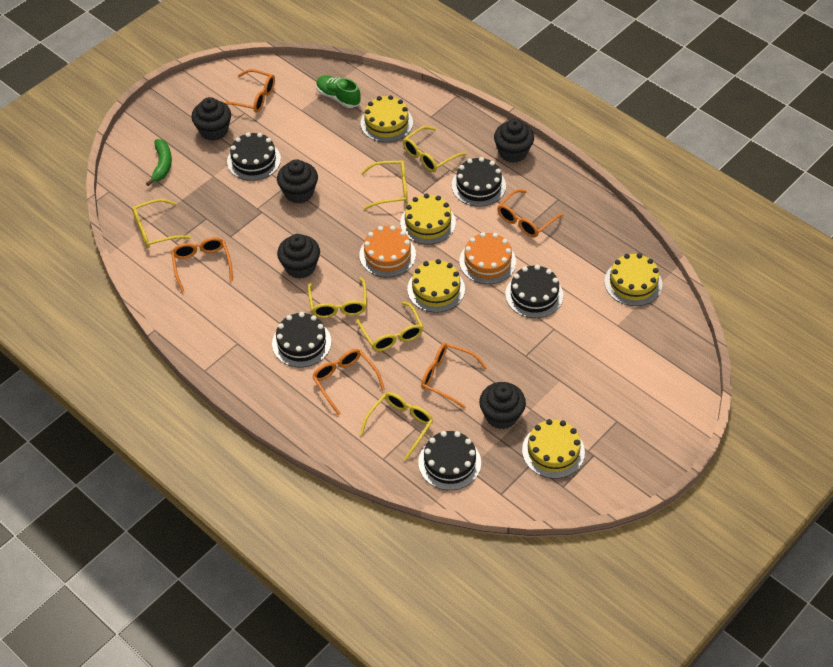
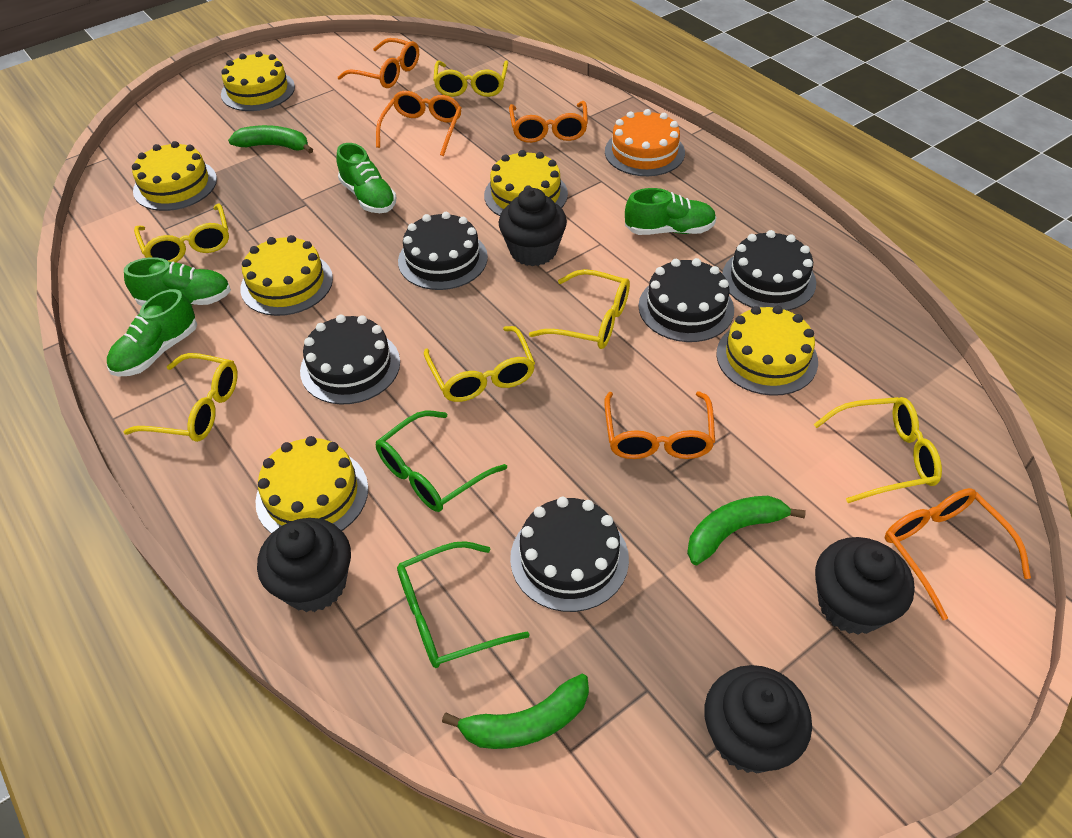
black cupcake: [191,97,231,141] [277,159,318,204] [277,234,320,279] [479,382,526,429] [494,119,534,163] = 5 -> [257,518,351,612] [498,188,567,266] [704,665,812,774] [815,537,915,635] = 4
green banana: [146,139,172,186] = 1 -> [228,125,313,153] [442,674,589,749] [687,496,806,565] = 3
green glasses: none = 0 -> [376,410,507,512] [397,541,530,668] = 2
green shoe: [316,75,361,108] = 1 -> [107,289,197,377] [124,257,231,306] [336,143,396,213] [625,188,716,235] = 4
orange cake: [359,226,416,277] [459,232,516,284] = 2 -> [605,109,685,176] = 1
yellow cake: [361,95,413,142] [400,193,456,245] [407,259,465,313] [522,419,585,479] [604,253,662,306] = 5 -> [132,141,217,211] [221,51,295,111] [240,235,333,316] [255,436,368,534] [484,150,568,216] [716,306,818,396] = 6

